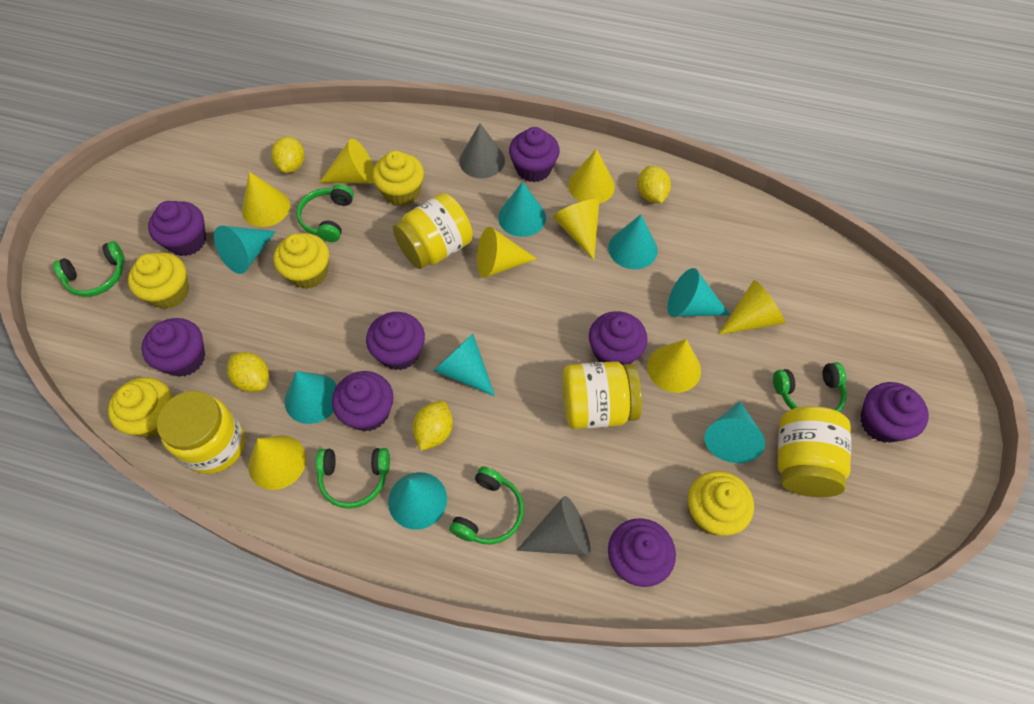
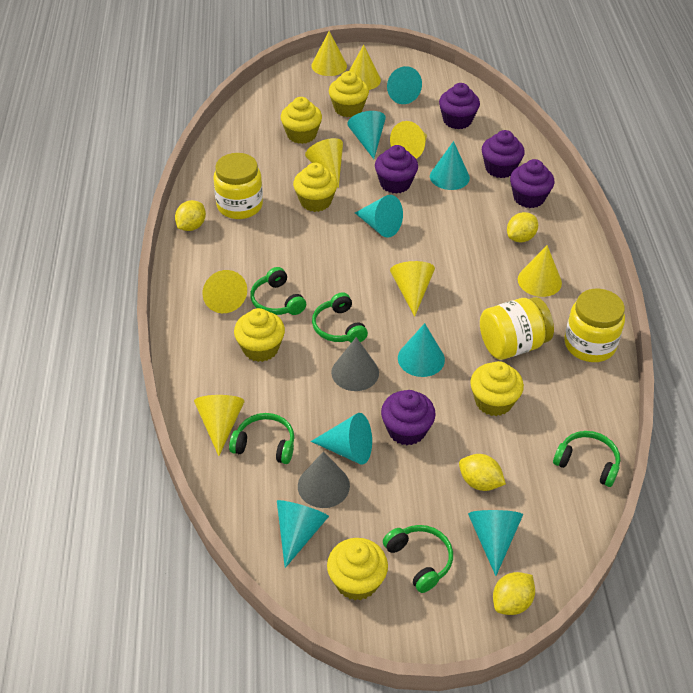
purple cupcake: [141,318,205,377] [148,201,206,256] [332,371,394,432] [366,312,425,370] [509,127,560,182] [589,311,647,365] [608,518,676,587] [860,382,929,443] = 8 -> [375,145,418,194] [381,390,436,445] [439,83,480,129] [482,130,525,178] [510,159,554,208] = 5
yellow cupcake: [108,377,172,438] [128,252,189,309] [273,233,329,289] [372,151,424,206] [688,471,754,536] = 5 -> [234,308,285,362] [281,97,322,144] [293,163,338,212] [327,538,388,600] [329,71,369,117] [470,361,524,416] = 6
yellow jar: [157,391,245,474] [393,193,473,269] [562,361,642,429] [777,406,851,497] = 4 -> [213,153,263,219] [480,297,554,360] [564,288,625,362] = 3

